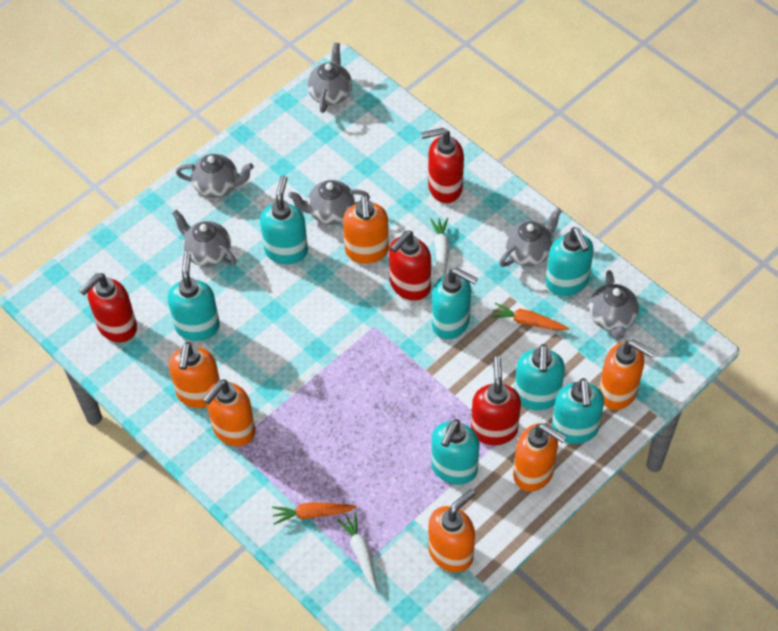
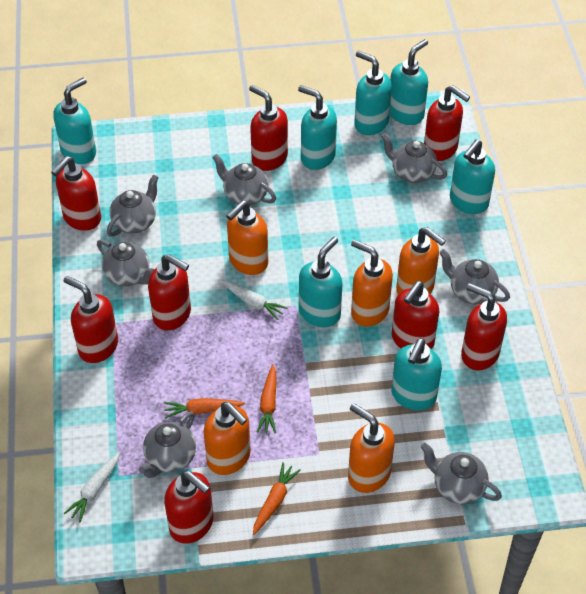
grey teapot: [172,210,236,267] [176,154,254,198] [288,180,370,225] [307,43,352,113] [499,208,562,267] [589,270,639,340] = 6 -> [97,240,155,287] [107,174,159,237] [139,411,196,478] [212,154,276,205] [381,133,448,183] [421,443,502,504] [439,249,510,304] = 7
orange carrot: [272,502,356,525] [491,303,569,331] = 2 -> [164,398,245,419] [253,462,300,535] [257,364,276,433] = 3
orange soap dispenser: [169,342,220,408] [203,379,255,446] [343,195,389,264] [428,489,476,573] [513,423,567,492] [599,340,656,410] = 6 -> [203,402,251,475] [226,200,268,275] [348,403,395,493] [351,240,393,327] [396,227,446,294] = 5
red soap dispenser: [79,273,137,342] [389,231,431,300] [421,128,464,203] [471,356,521,445] = 4 -> [51,156,101,231] [64,276,118,363] [148,254,191,330] [164,471,214,544] [249,85,288,171] [392,281,439,349] [424,85,470,161] [461,283,507,370] = 8

